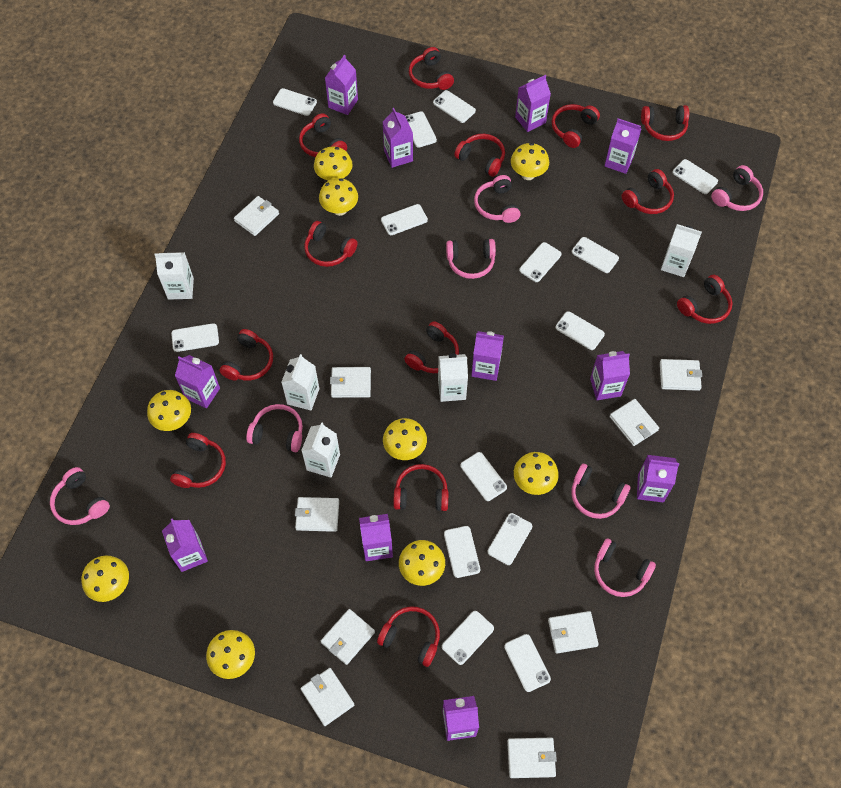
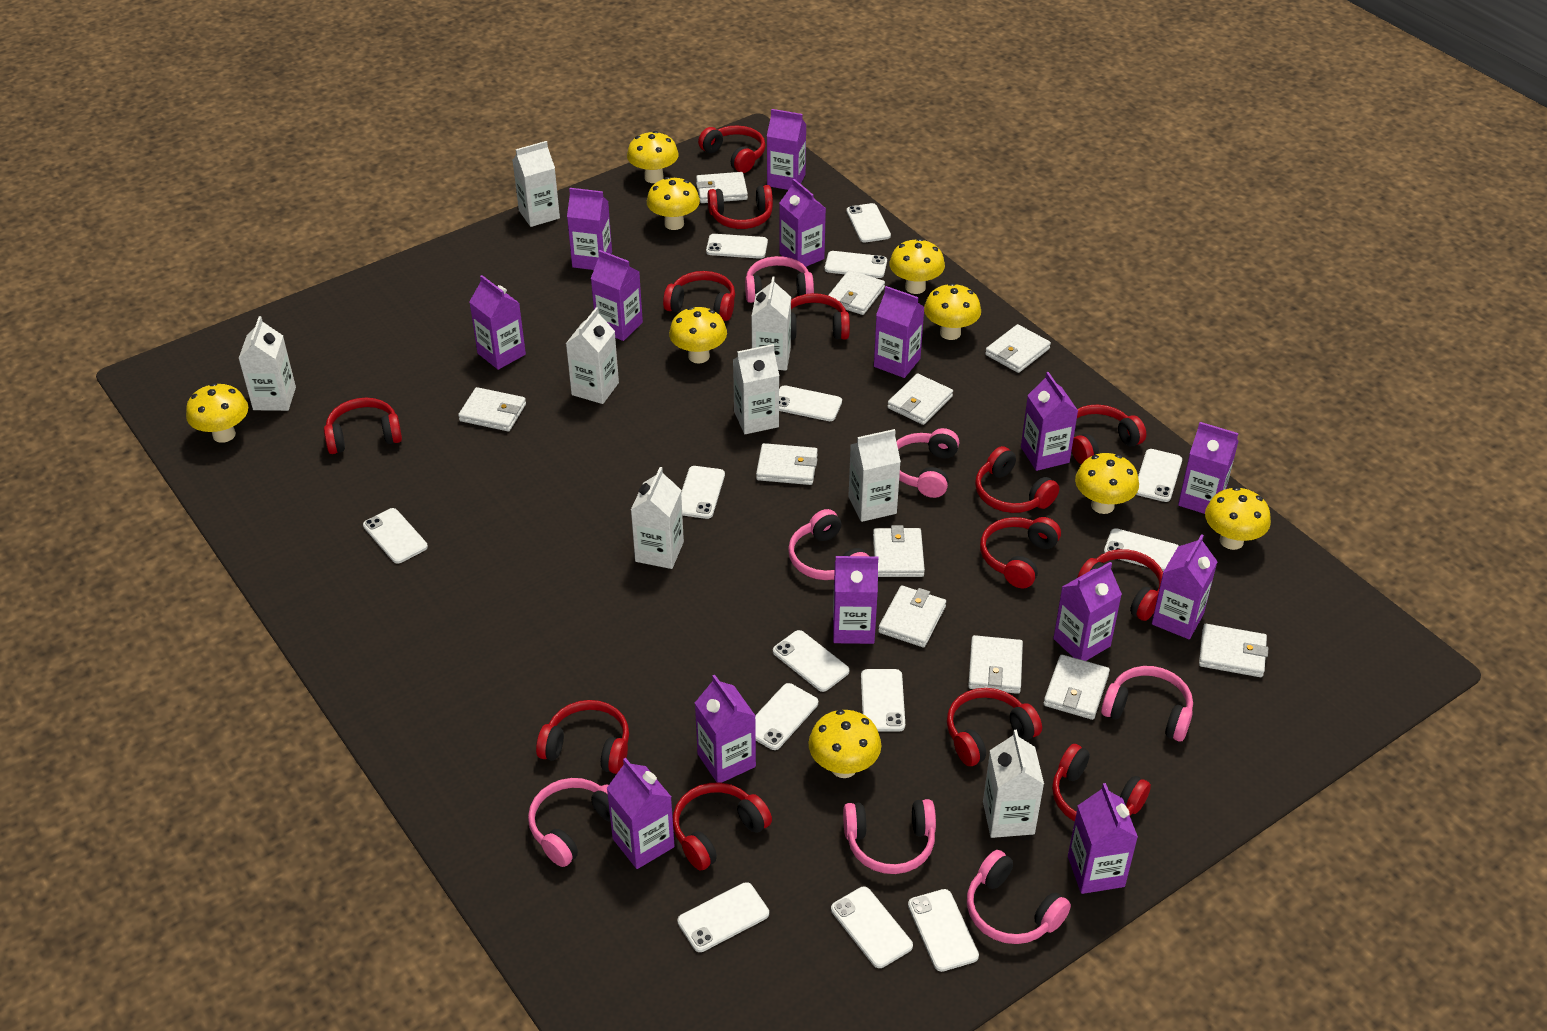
purple carton: [162,519,208,572] [175,355,220,409] [325,55,358,115] [359,514,393,561] [383,108,413,168] [443,696,479,741] [471,331,504,381] [515,75,551,132] [590,351,630,400] [604,118,641,174] [637,455,679,502] = 11 -> [469,275,526,370] [567,188,612,270] [591,250,643,341] [607,758,675,869] [695,675,756,783] [767,109,807,190] [779,179,826,267] [833,556,878,644] [874,286,925,378] [1021,372,1078,471] [1053,562,1122,661] [1068,783,1138,894] [1152,534,1218,639] [1178,422,1239,514] = 14
white carton: [155,252,194,300] [281,354,319,410] [301,422,340,478] [438,354,468,402] [661,224,702,277] = 5 -> [238,316,296,411] [512,141,560,227] [566,307,619,404] [631,467,684,569] [733,344,779,434] [751,276,791,370] [848,429,901,522] [983,730,1044,838] = 8
white wallet: [234,196,279,236] [295,497,339,532] [300,668,354,726] [321,609,375,665] [330,367,371,398] [507,738,557,778] [548,611,599,653] [610,399,659,446] [660,359,702,391] = 9 -> [458,387,526,431] [696,172,748,203] [756,443,818,485] [828,270,885,315] [873,525,925,577] [878,585,946,647] [887,373,953,425] [968,635,1023,694] [985,324,1051,373] [1044,654,1110,720] [1199,624,1268,677] = 11

